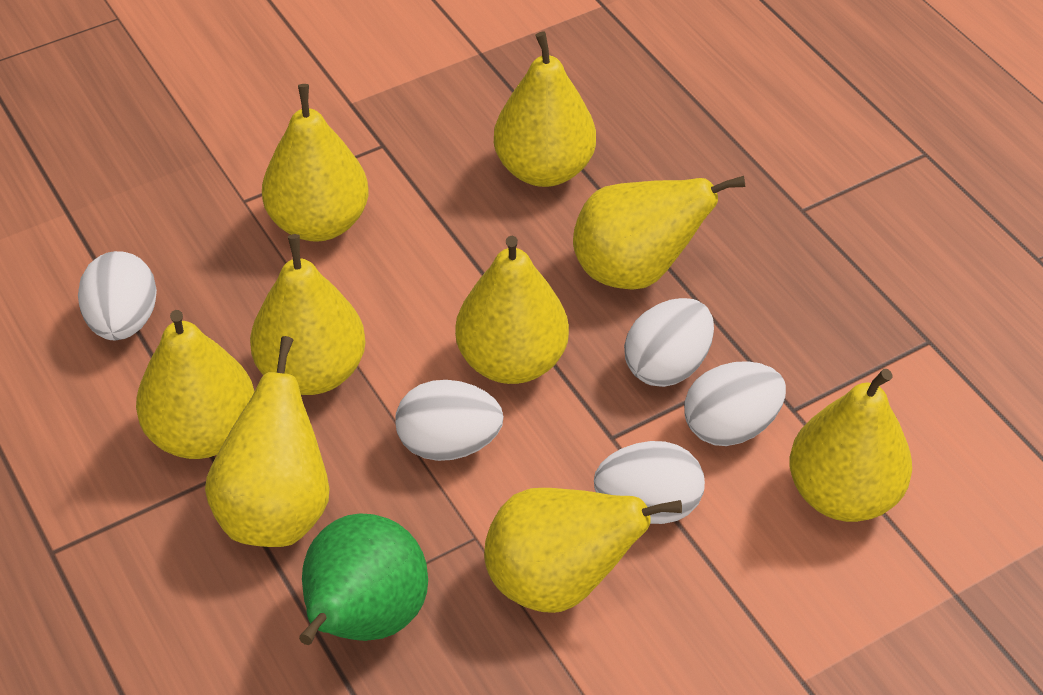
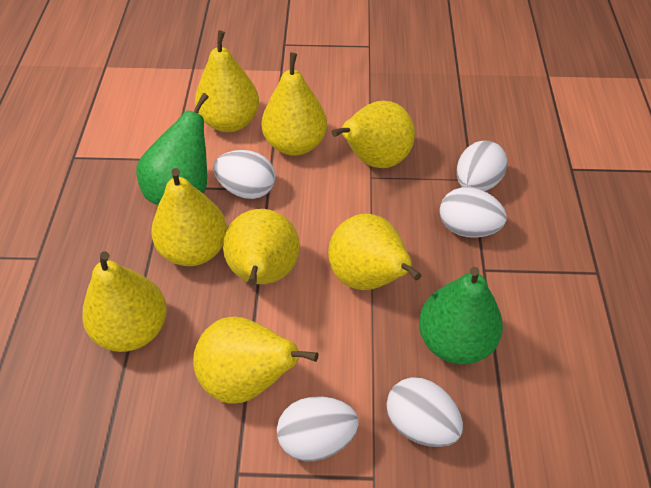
green pear: [299,513,428,645] = 1 -> [137,93,209,205] [419,267,503,364] = 2
yellow pear: [136,310,254,459] [205,336,329,547] [250,234,366,395] [262,84,368,242] [455,236,569,384] [484,488,682,613] [494,32,596,187] [573,176,745,290] [790,369,912,522] = 9 -> [82,251,167,352] [151,168,227,266] [193,317,318,404] [195,30,259,132] [223,209,300,285] [262,53,327,156] [328,214,421,290] [332,101,415,168] = 8

